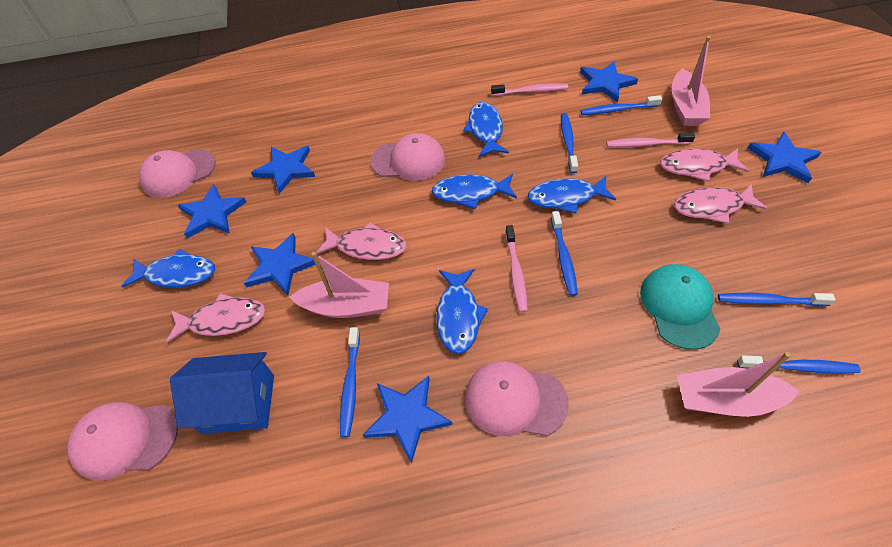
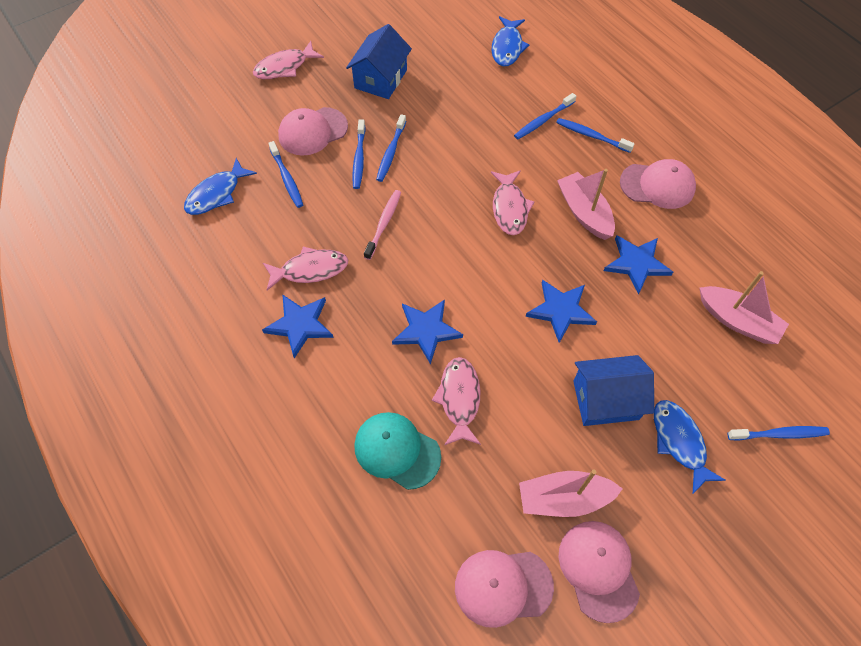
blue fish: [121,249,215,288] [432,174,517,209] [436,269,488,354] [463,102,509,157] [528,176,616,213] = 5 -> [184,158,257,215] [491,16,530,67] [654,400,726,494] = 3
blue house: [170,352,274,434] = 1 -> [346,24,412,99] [573,355,654,426] = 2
blue star: [178,184,246,239] [244,233,316,295] [251,146,315,194] [363,376,452,464] [580,61,638,102] [748,132,822,183] = 6 -> [262,294,334,359] [392,299,463,365] [526,280,597,343] [604,235,673,294] = 4
pink toothbrush: [491,83,568,96] [505,225,528,313] [606,133,695,147] = 3 -> [364,190,401,260] = 1

